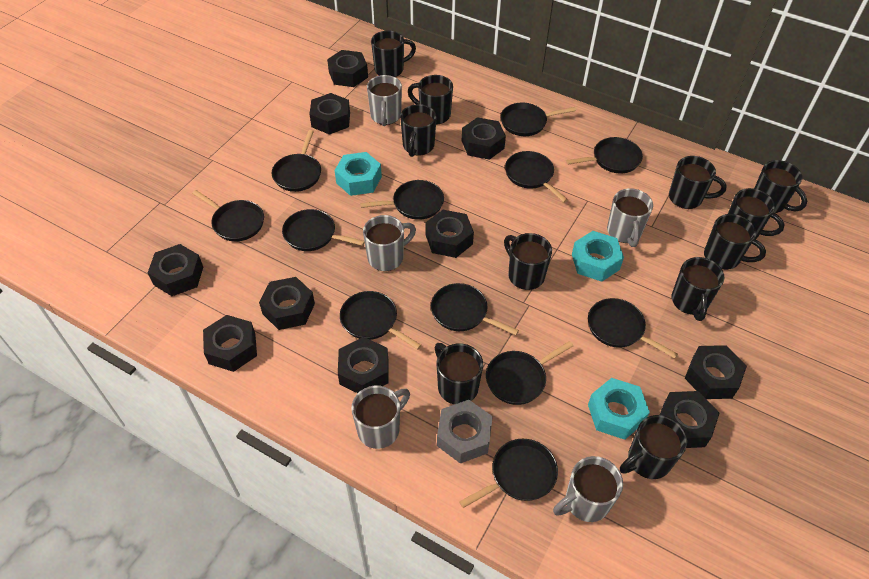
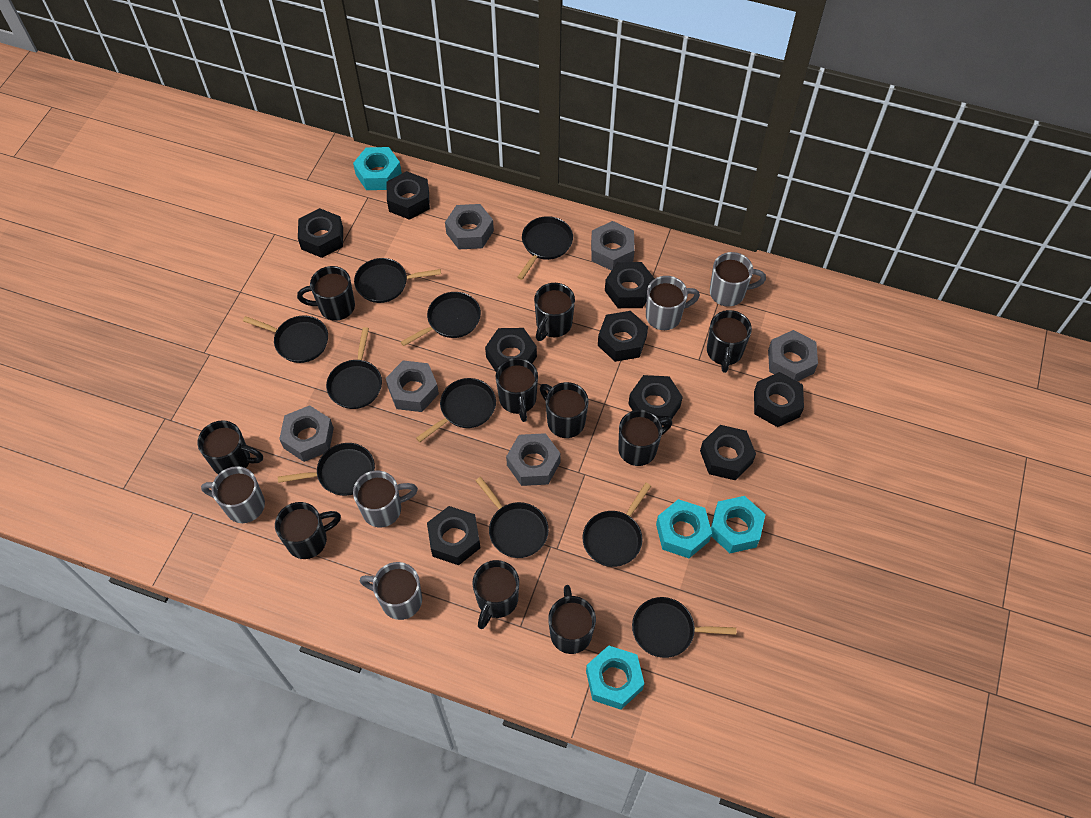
black mug: [371,31,416,77] [400,104,437,157] [408,75,453,125] [435,343,483,404] [504,233,552,290] [620,415,687,479] [669,156,727,209] [672,257,724,321] [704,214,766,270] [728,188,785,239] [754,160,807,213] = 11 -> [198,420,263,474] [275,502,341,559] [297,266,355,321] [472,560,519,629] [496,358,538,422] [534,283,575,341] [540,382,588,438] [548,585,596,654] [618,410,672,466] [707,310,752,373] = 10
black nut: [148,244,203,296] [203,315,257,372] [259,277,315,330] [309,93,350,135] [327,50,368,87] [338,337,388,393] [425,210,474,258] [462,117,506,160] [660,391,720,448] [685,345,747,399] = 10 -> [298,208,343,258] [387,171,430,220] [427,506,480,565] [485,328,537,371] [598,311,648,362] [605,262,655,308] [628,375,683,426] [700,425,756,480] [754,372,804,427] = 9
black pan: [192,190,264,241] [272,130,321,192] [282,209,365,251] [340,291,421,350] [360,180,444,220] [431,283,519,335] [459,439,558,508] [486,341,573,405] [501,102,576,136] [505,151,568,203] [566,137,643,173] [588,298,678,359] = 12 -> [243,315,328,363] [278,443,375,496] [326,327,382,409] [354,258,441,303] [401,292,481,346] [416,378,496,442] [475,477,549,558] [517,216,573,280] [582,483,651,567] [632,597,736,658] = 10
grey nut: [437,400,493,463] = 1 -> [279,405,334,462] [386,361,439,412] [445,204,494,249] [506,433,561,486] [591,221,635,271] [768,330,818,382] = 6
turquoise nut: [334,152,382,196] [572,231,624,282] [588,378,650,440] = 3 -> [353,147,402,190] [586,645,644,710] [656,499,712,558] [711,496,766,553] = 4

